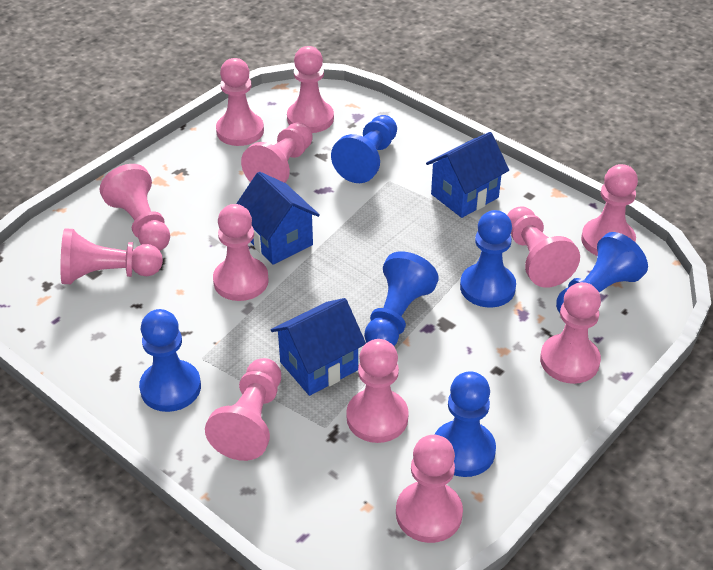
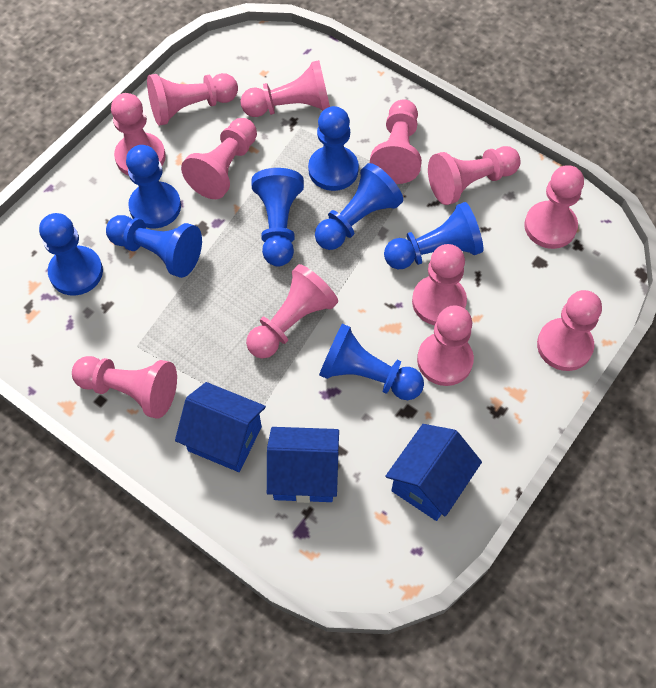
blue pawn: [139,309,201,412] [331,115,397,183] [364,251,439,346] [434,371,496,477] [460,210,516,307] [556,232,648,313] = 6 -> [39,213,103,296] [106,215,202,278] [126,145,181,228] [252,168,304,266] [308,106,359,191] [315,163,403,250] [319,324,424,400] [384,202,483,269] = 8

